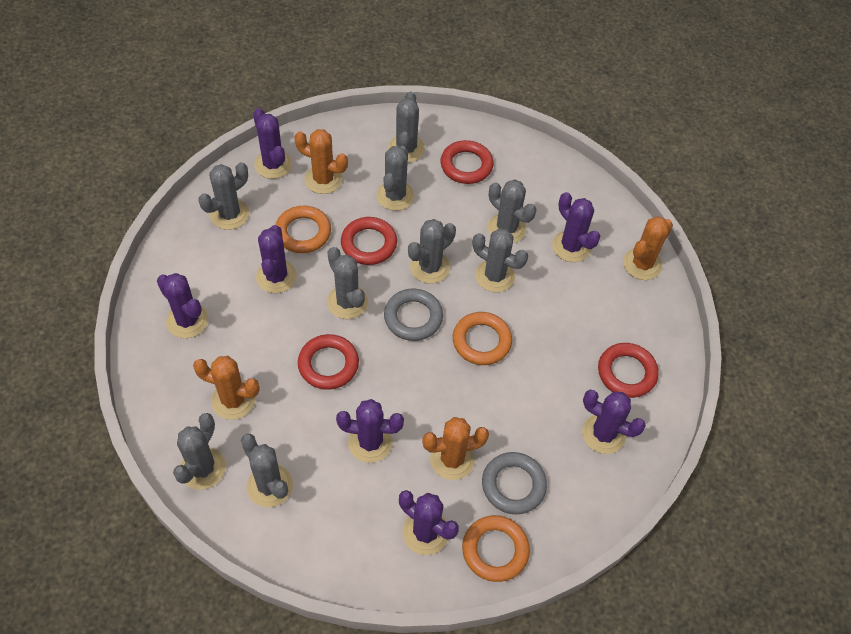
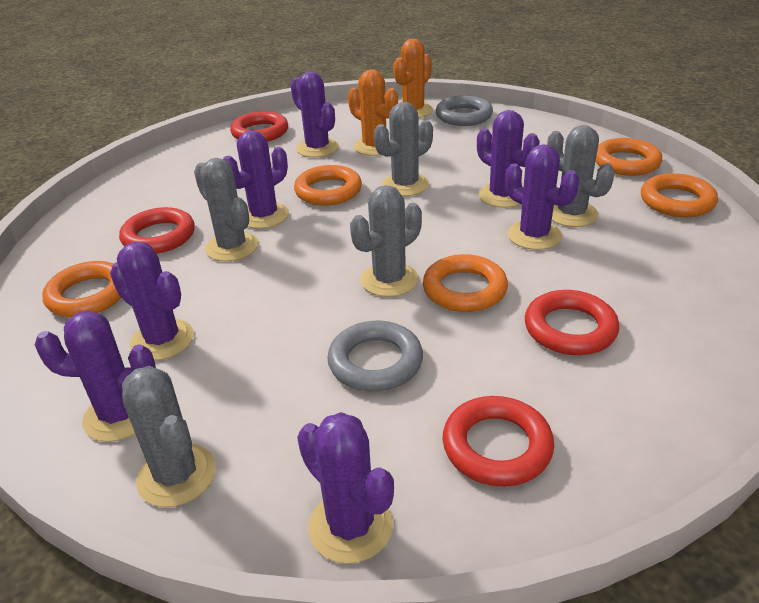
grey cactus: [173,413,226,490] [199,162,249,230] [241,434,293,507] [327,247,368,319] [376,146,415,211] [388,92,425,163] [408,219,456,284] [473,228,528,292] [488,179,537,243] = 9 -> [122,366,216,507] [194,158,258,261] [350,185,422,297] [374,102,433,196] [547,125,615,227] = 5
orange cactus: [193,356,260,420] [294,129,348,194] [422,417,489,480] [623,216,673,280] = 4 -> [348,69,398,156] [393,39,433,118] = 2
orange ring: [275,206,331,253] [453,312,512,365] [462,515,530,582] = 3 -> [42,261,121,317] [294,165,362,206] [423,254,508,312] [595,138,662,176] [641,173,718,217] = 5

